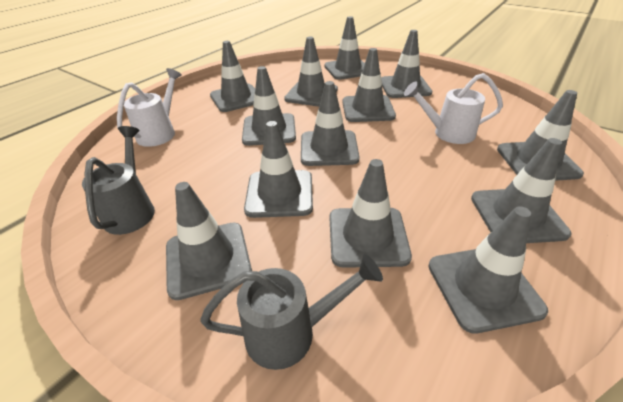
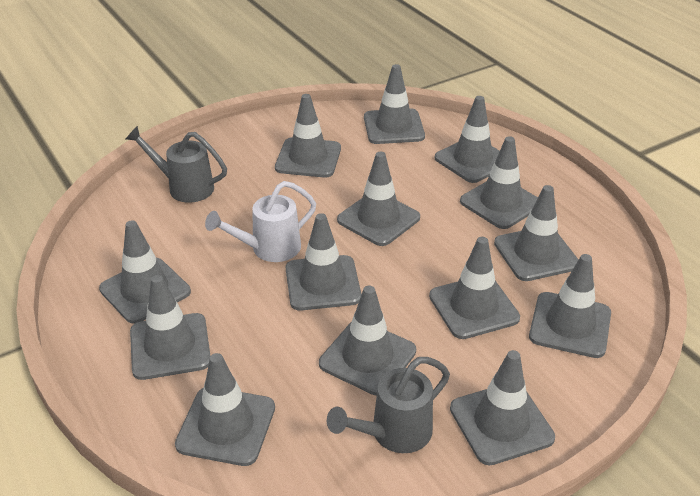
grey traffic cone: [166,182,252,300] [210,41,255,112] [242,66,296,146] [244,121,313,218] [284,37,338,107] [301,81,359,166] [324,16,365,80] [329,159,412,268] [342,48,396,122] [381,30,432,98] [428,206,548,333] [471,138,571,243] [497,90,584,181] = 13 -> [99,220,191,324] [130,275,211,380] [175,353,275,466] [275,94,341,178] [286,213,361,311] [319,286,416,396] [337,152,420,246] [364,64,425,144] [429,237,520,339] [435,96,500,183] [450,350,555,465] [460,136,538,229] [494,185,579,281] [529,254,611,358] = 14
white watering can: [117,68,182,147] [404,73,503,144] = 2 -> [205,181,316,262] = 1

